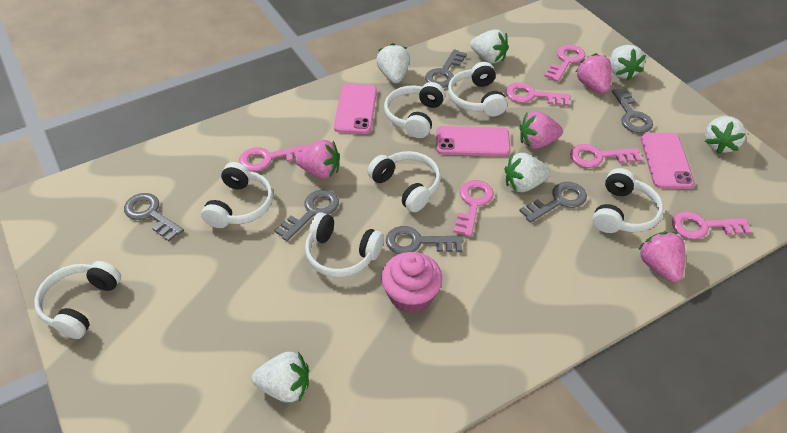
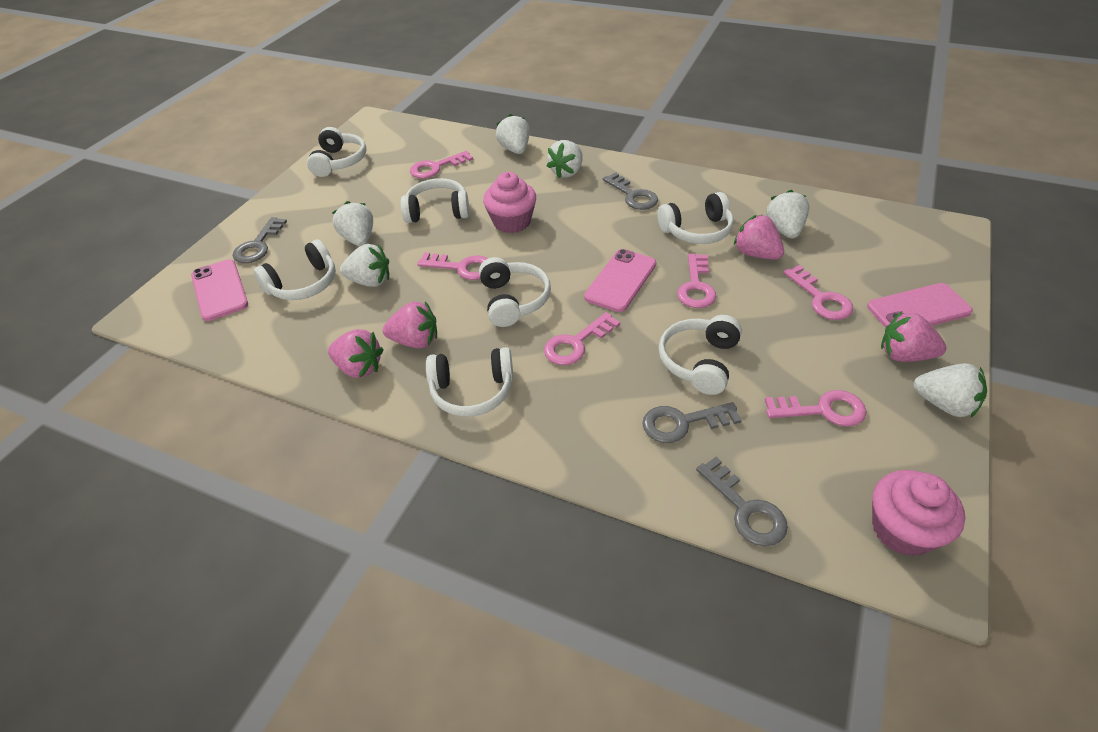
grey key: [124,193,184,241] [274,190,339,241] [386,226,463,254] [425,49,467,88] [519,182,587,223] [612,88,653,133] = 6 -> [233,217,287,263] [603,172,658,210] [642,402,742,443] [696,457,788,546] = 4
pink cupcake: [381,252,442,314] = 1 -> [483,172,536,233] [872,470,965,556] = 2

